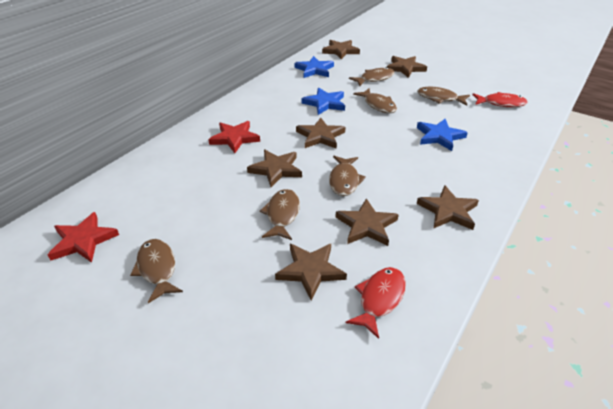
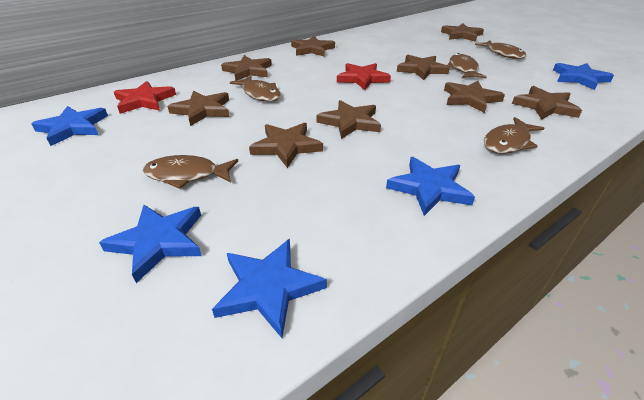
blue star: [295,56,334,78] [302,88,345,115] [417,119,468,151] = 3 -> [32,106,108,146] [99,205,202,283] [212,239,327,338] [386,157,475,216] [553,63,614,90] = 5
brown fish: [130,239,183,303] [260,189,300,240] [329,156,366,196] [349,67,394,86] [353,88,397,113] [417,87,470,105] = 6 -> [143,155,238,189] [230,76,281,101] [447,53,487,78] [475,40,526,59] [484,117,544,154] = 5
brown star: [247,150,302,187] [275,244,347,300] [296,118,346,149] [322,40,360,59] [336,198,399,246] [387,56,427,78] [417,185,479,230] = 7 -> [167,91,229,126] [221,55,272,81] [249,123,323,168] [291,36,335,57] [316,100,381,139] [397,55,450,80] [441,23,484,42] [444,81,505,113] [512,86,582,119] = 9
red fish: [345,267,406,339] [472,92,528,107] = 2 -> none = 0

